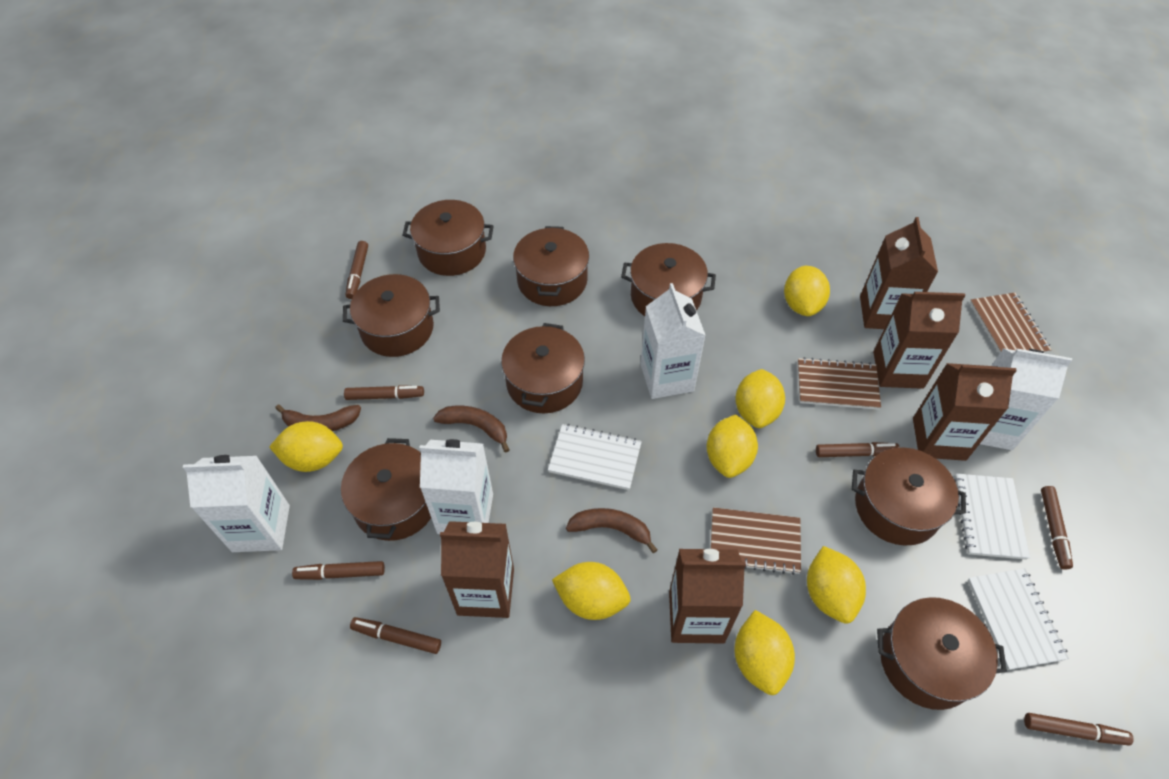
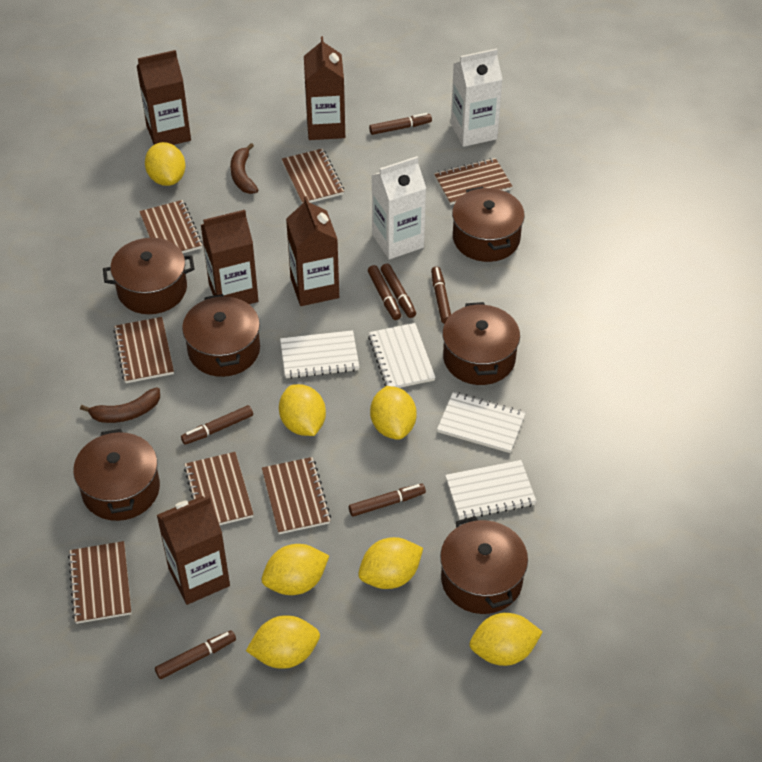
brown banana: [275,405,361,431] [433,406,509,453] [566,508,657,553] = 3 -> [80,388,160,423] [230,143,258,194] = 2
brown notebook: [711,507,801,575] [798,357,881,410] [970,293,1052,354] = 3 -> [68,541,131,624] [113,317,174,383] [139,200,203,253] [184,452,254,525] [262,457,331,534] [282,148,344,204] [434,158,513,205] = 7
brown pot: [341,438,431,541] [343,274,440,357] [402,200,494,276] [501,323,585,413] [513,226,589,306] [621,243,716,316] [852,447,966,545] [877,597,1007,710] = 8 -> [73,429,160,521] [103,238,194,314] [182,294,260,377] [440,516,528,614] [442,302,520,385] [452,187,525,262] = 6
white carton: [183,455,290,552] [419,439,493,534] [641,283,706,399] [980,348,1072,450] = 4 -> [372,156,426,260] [451,48,503,147] = 2
white notebook: [548,424,642,490] [955,474,1030,560] [968,568,1069,670] = 3 -> [280,330,359,379] [368,323,436,388] [437,392,526,453] [445,460,537,520] = 4

